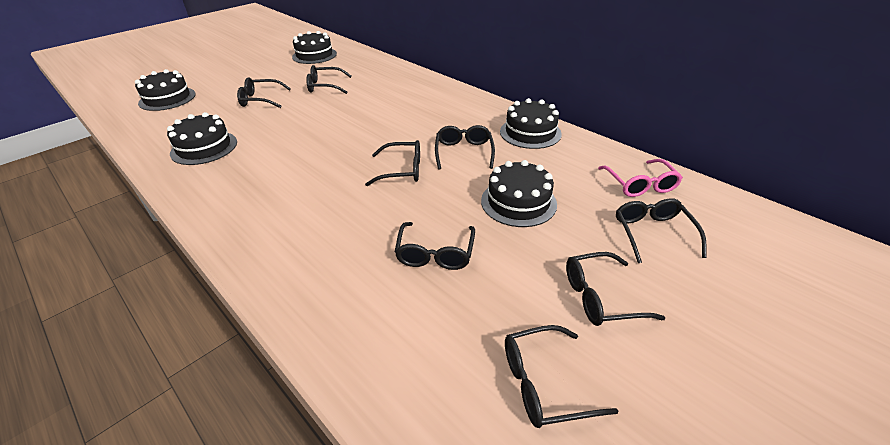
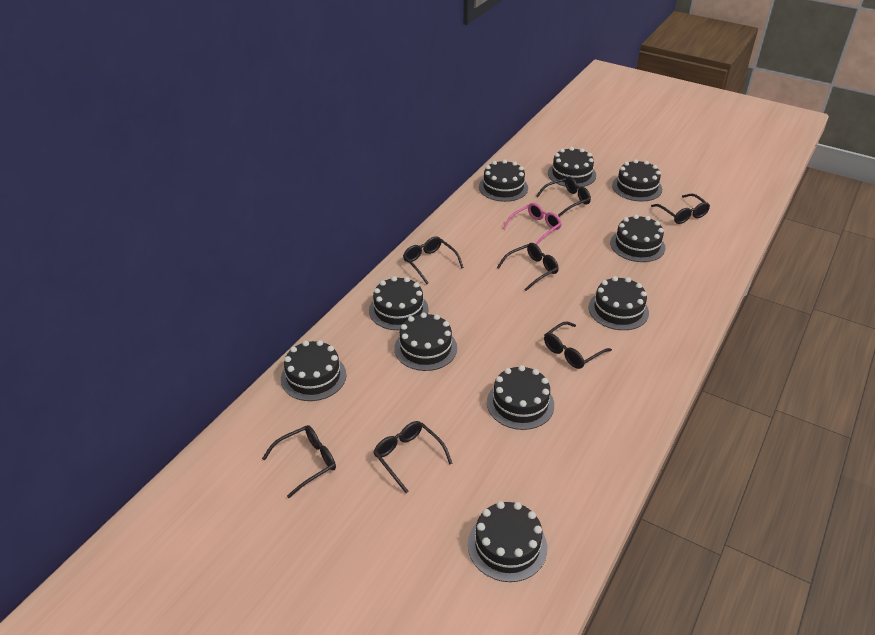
black cake: [135,69,196,111] [167,112,237,165] [292,31,337,64] [481,160,557,227] [500,98,562,149] = 5 -> [281,340,346,401] [369,276,429,330] [395,313,457,371] [468,501,547,582] [479,160,528,202] [487,365,554,430] [548,147,596,187] [589,276,649,330] [610,215,665,262] [612,159,662,201] = 10
black glasses: [237,77,291,108] [306,65,352,94] [365,140,420,186] [395,222,475,270] [435,125,495,170] [505,325,619,428] [566,252,665,326] [616,198,707,263] = 8 -> [262,425,336,498] [373,421,453,493] [403,237,464,284] [497,243,559,291] [536,176,591,217] [544,321,612,369] [651,194,710,224] = 7

